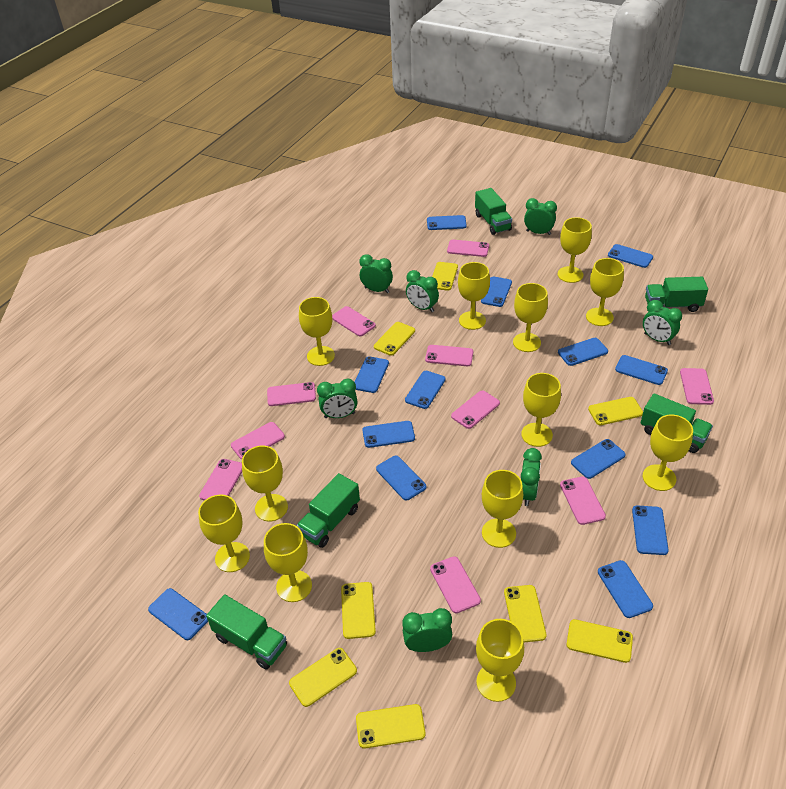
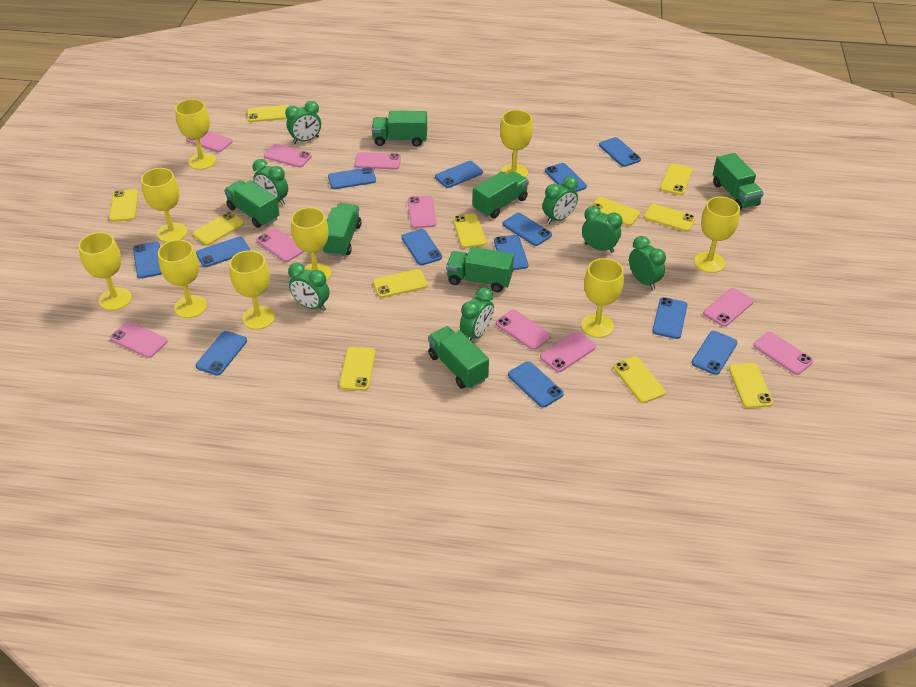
green truck: [206,594,287,670] [296,473,360,548] [475,188,512,235] [640,393,713,453] [645,277,708,312] = 5 -> [224,180,280,228] [323,203,361,257] [372,111,427,146] [428,326,489,389] [446,247,514,292] [473,171,529,218] [713,153,764,210] = 7
yellow goblet: [198,494,250,572] [242,445,288,522] [264,523,312,602] [299,297,335,366] [458,262,490,330] [476,619,524,702] [482,470,523,548] [513,283,548,352] [521,373,561,447] [558,217,592,283] [586,258,624,326] [643,415,693,491] = 12 -> [78,232,132,310] [141,168,187,242] [158,240,207,318] [175,99,216,170] [229,250,275,330] [291,207,331,281] [500,110,533,178] [581,258,624,338] [694,197,740,273] = 9
yellow phone: [289,648,357,707] [341,582,376,639] [356,704,425,748] [374,322,415,356] [432,262,458,291] [504,585,547,643] [567,619,633,663] [588,397,643,425] = 8 -> [109,189,139,222] [193,212,244,245] [247,105,289,122] [339,347,376,391] [373,269,428,298] [453,214,486,248] [590,197,640,226] [613,356,665,403] [644,204,696,232] [660,164,692,195] [729,363,773,408] = 11

